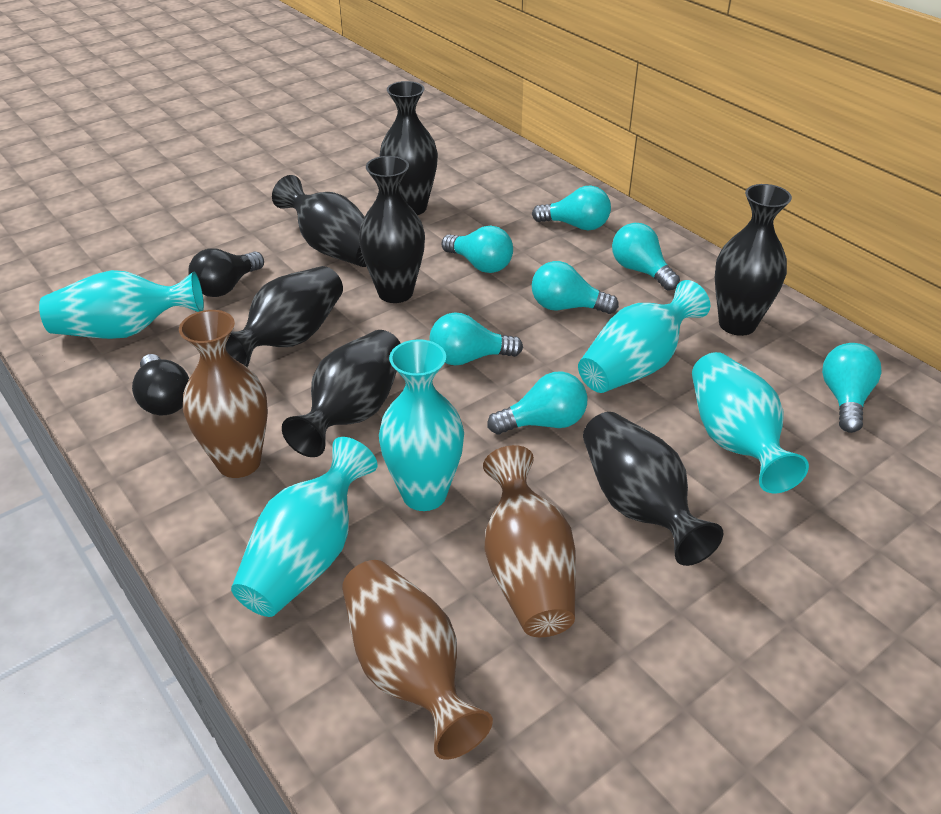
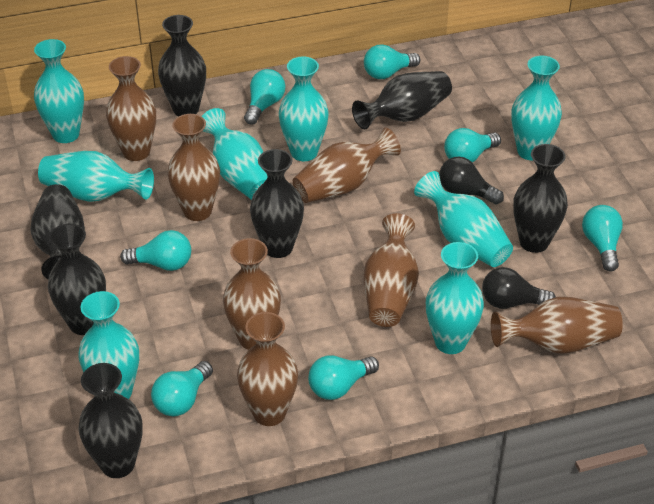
brown vase: [179,310,268,478] [342,560,493,760] [483,445,576,637] = 3 -> [106,56,156,161] [167,114,220,221] [223,238,281,350] [237,312,298,426] [293,128,401,203] [364,213,419,327] [491,297,623,354] = 7
turquoise vase: [39,270,204,339] [231,437,378,617] [379,339,464,511] [578,280,710,393] [692,352,809,493] = 5 -> [34,39,84,143] [38,151,154,202] [78,291,139,399] [202,108,268,200] [279,57,329,161] [414,171,513,267] [426,242,484,354] [511,56,562,160] = 8

